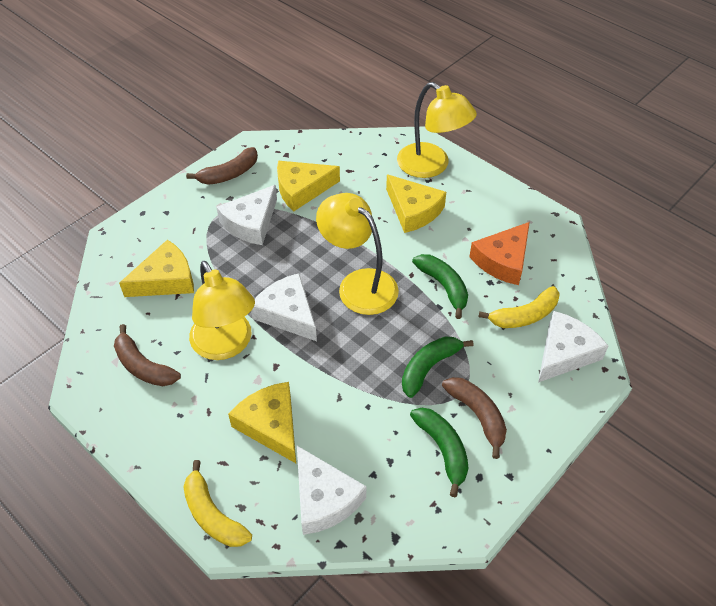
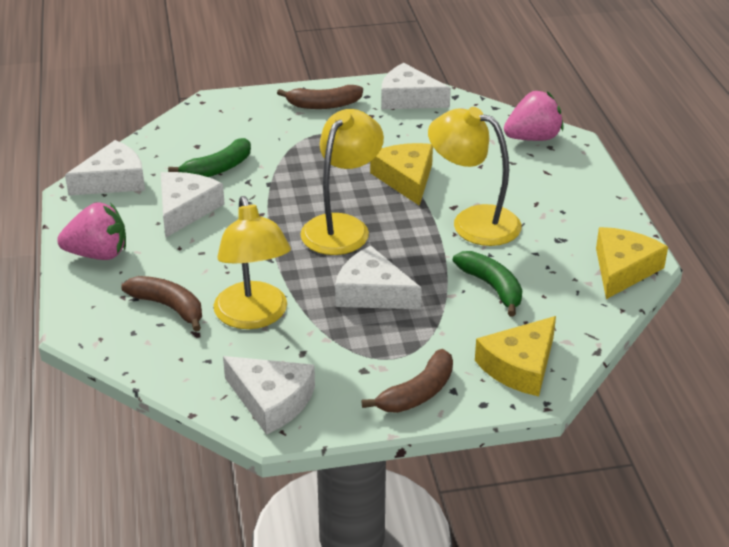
green banana: [402,336,474,398] [410,408,468,497] [412,254,468,319] = 3 -> [168,138,251,177] [453,251,522,317] = 2
orange cheese: [469,222,530,285] = 1 -> none = 0
pink strawberry: none = 0 -> [57,202,126,260] [504,91,564,141] = 2
white cheese: [216,185,277,245] [251,273,317,341] [297,446,366,535] [538,311,608,382] = 4 -> [65,140,145,196] [161,172,225,237] [223,356,315,435] [335,246,422,309] [381,63,451,109] = 5
yellow banana: [183,460,252,547] [479,286,560,328] = 2 -> none = 0
yellow cheese: [119,240,194,297] [228,382,296,463] [277,161,340,212] [386,174,446,233] = 4 -> [370,143,433,206] [475,316,556,396] [596,227,668,299] = 3

